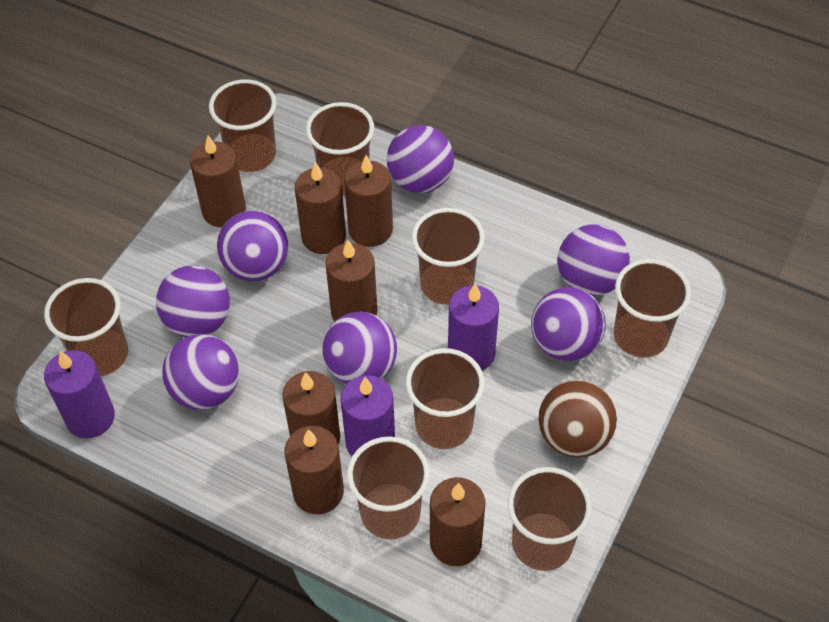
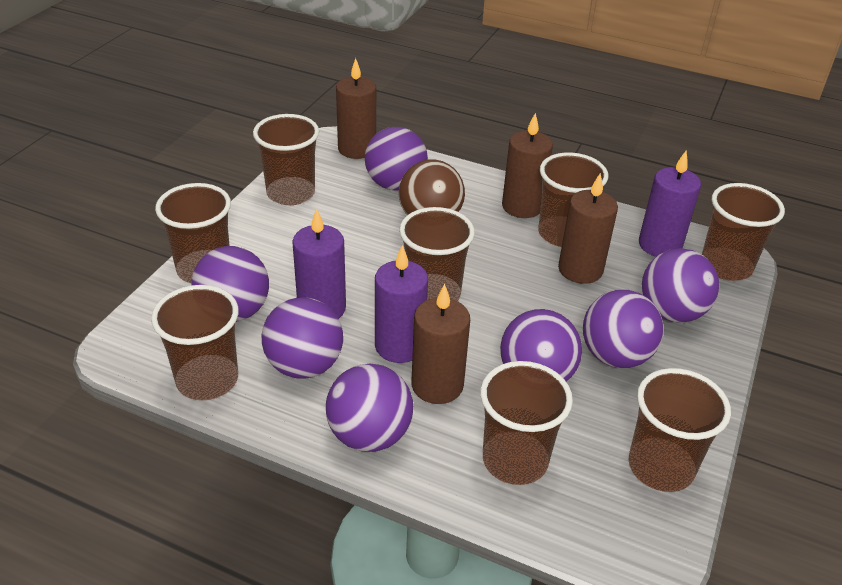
brown candle: [190,136,246,227] [282,371,340,444] [284,426,344,514] [295,162,346,254] [325,240,377,321] [344,155,393,247] [430,477,486,566] = 7 -> [336,58,376,159] [412,284,470,404] [502,113,553,218] [558,173,618,284] = 4

